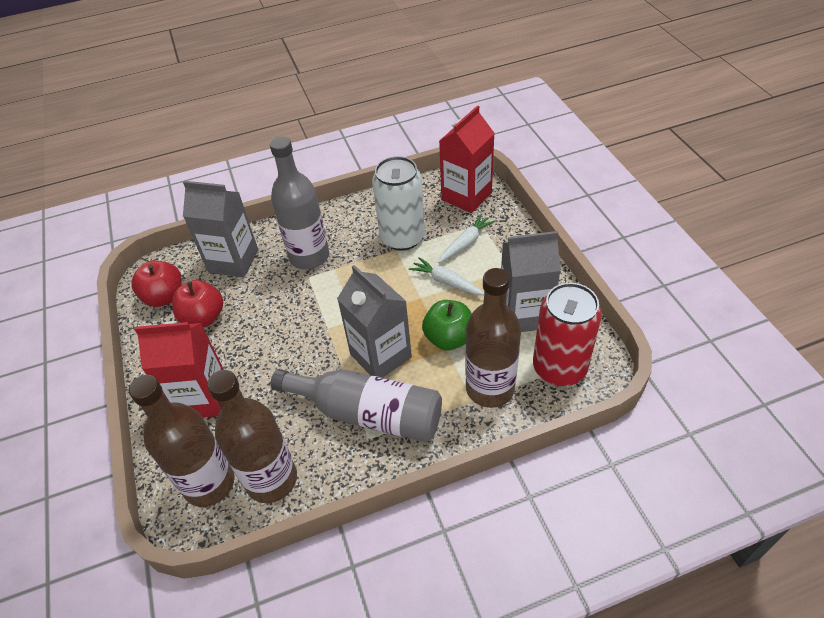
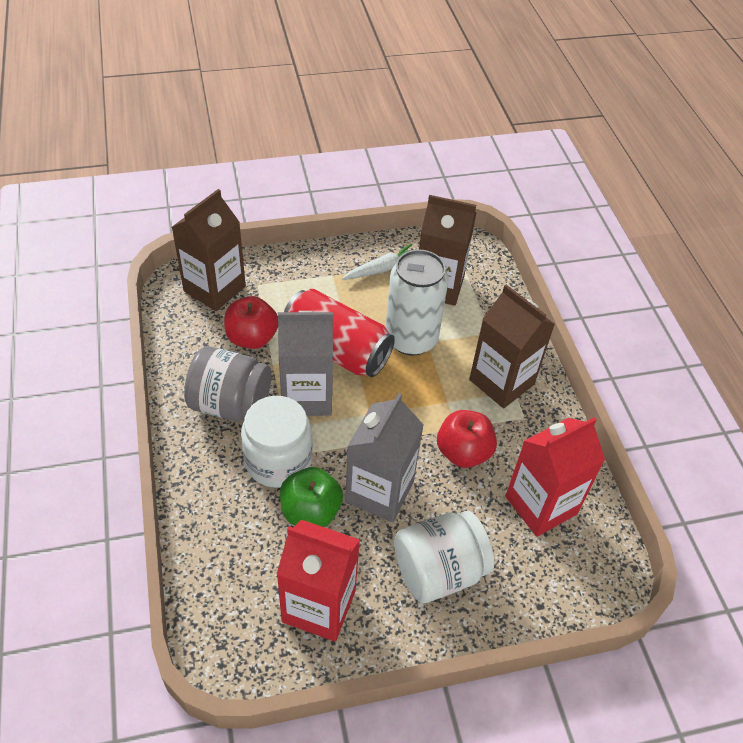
brown bottle: [129,375,235,507] [207,370,297,503] [465,268,521,408] = 3 -> none = 0
brown carton: none = 0 -> [172,189,246,311] [419,195,476,306] [469,285,555,408] = 3
grey bottle: [270,136,329,269] [271,369,442,442] = 2 -> none = 0
grey carton: [183,181,258,277] [337,265,412,378] [501,231,561,332] = 3 -> [278,311,333,416] [345,393,424,522] = 2
grey jar: none = 0 -> [184,346,271,421] = 1
white carrot: [409,257,484,295] [438,214,495,263] = 2 -> [342,244,417,280] = 1
white jar: none = 0 -> [241,396,312,488] [394,511,494,603] = 2

